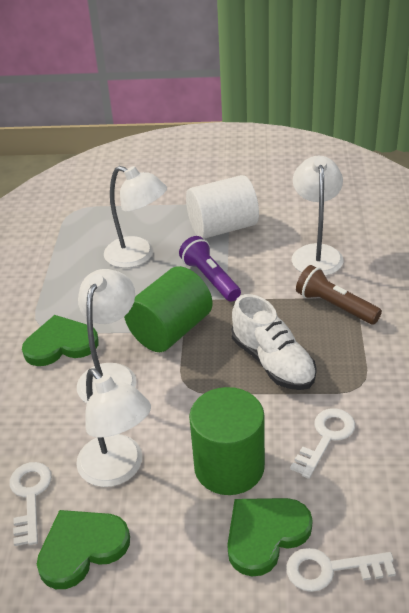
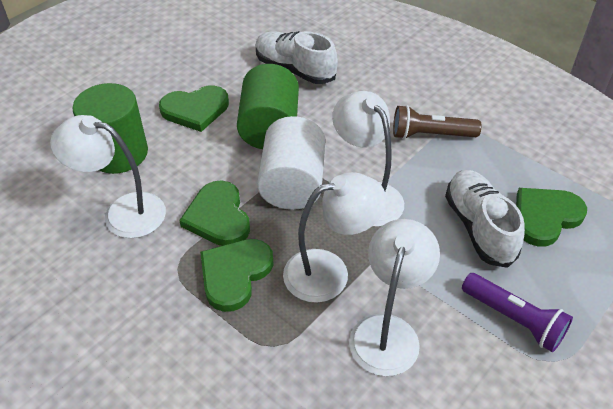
green heart: [22,315,99,366] [37,510,130,589] [227,498,313,576] = 3 -> [159,85,229,132] [179,180,250,246] [200,239,274,312] [516,188,587,247] = 4
white key: [9,462,52,546] [286,548,396,592] [290,408,355,479] = 3 -> none = 0
white shoe: [231,294,317,390] = 1 -> [256,31,338,84] [445,170,525,268] = 2

